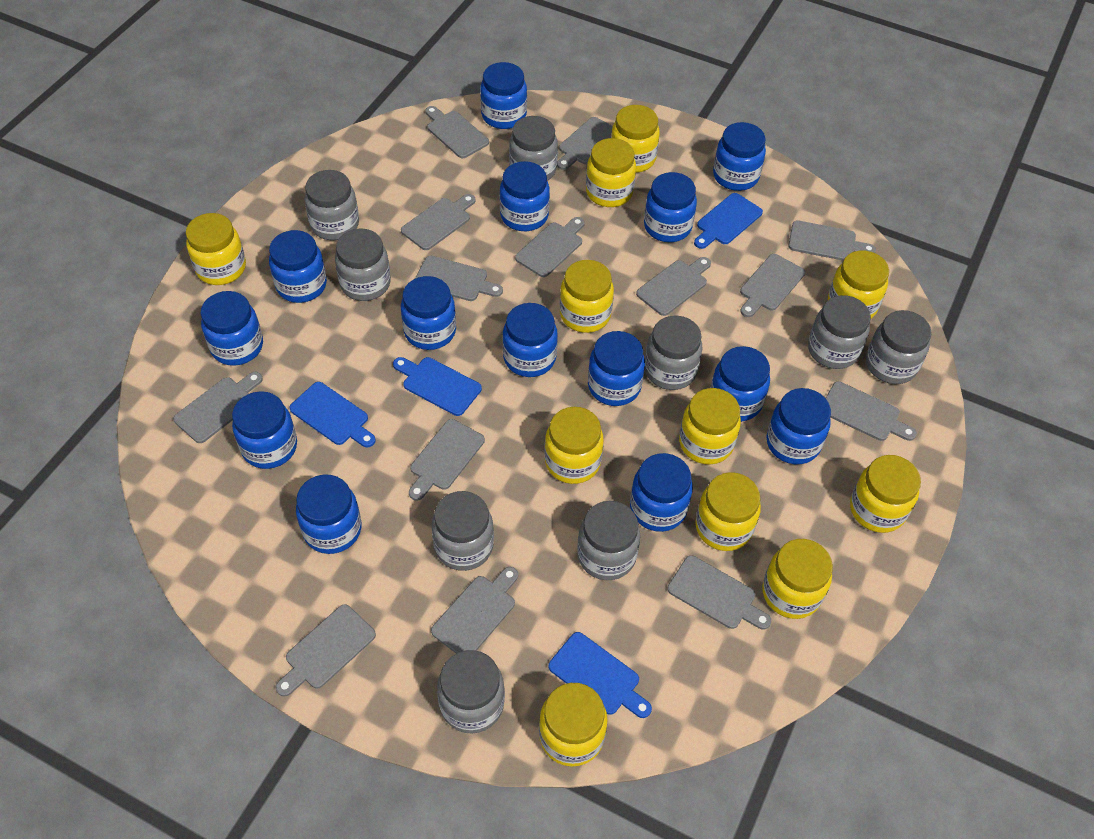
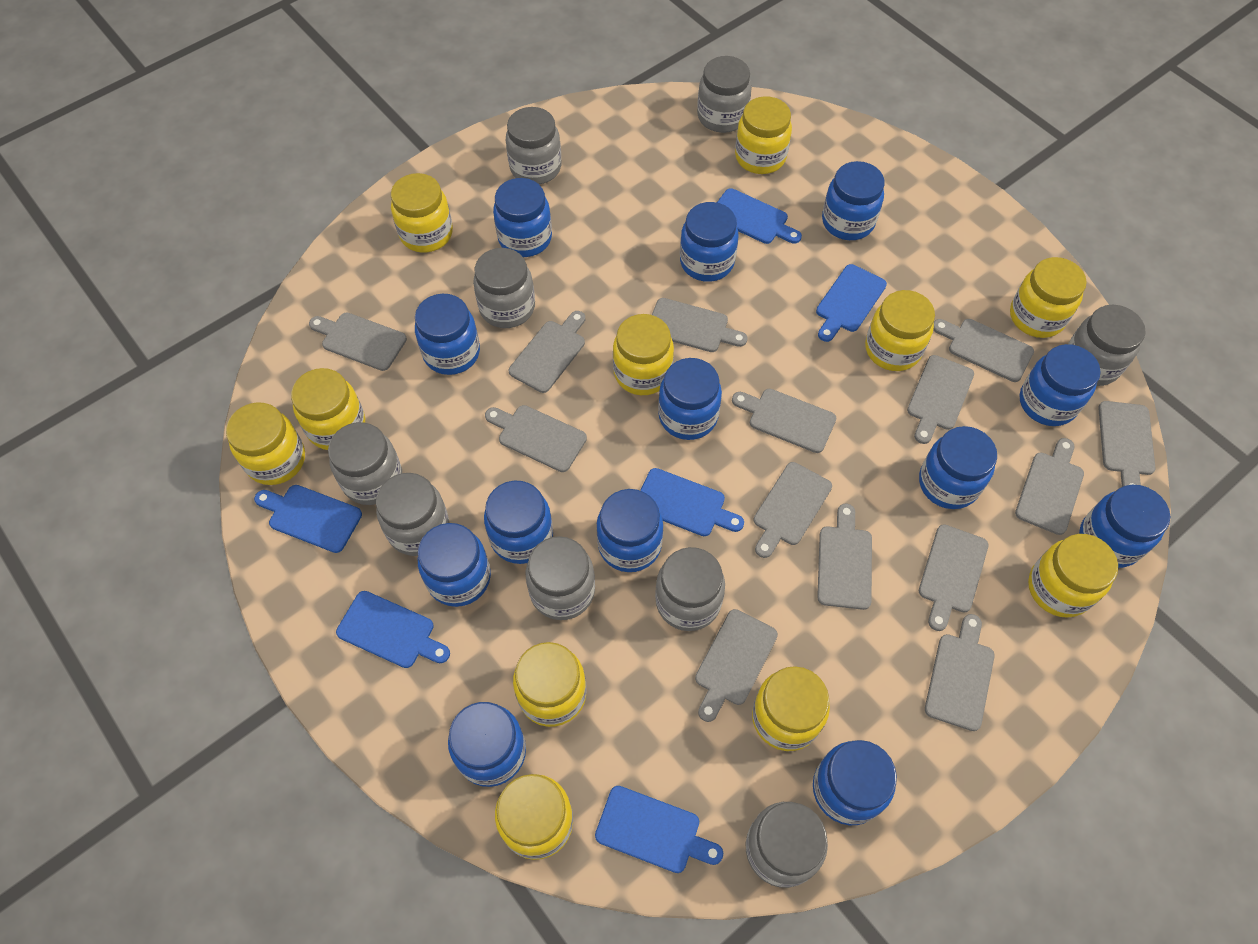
blue cutting board: [289,382,376,447] [393,357,482,416] [549,632,652,718] [694,193,763,249] = 4 -> [254,485,362,553] [336,591,450,668] [595,786,723,873] [640,468,744,536] [717,188,802,244] [816,264,887,342] = 6
blue jar: [201,291,263,366] [232,391,297,469] [269,230,327,303] [296,474,361,554] [401,276,456,350] [480,62,527,129] [500,161,550,231] [503,303,558,377] [588,331,645,406] [630,453,693,532] [644,172,697,242] [710,346,770,422] [713,122,766,191] [766,388,831,464] = 14 -> [415,294,480,375] [418,523,491,607] [448,702,526,787] [484,481,553,564] [493,178,552,257] [596,489,663,572] [658,358,722,440] [680,202,738,282] [813,740,897,825] [822,161,885,240] [919,426,997,509] [1020,344,1101,426] [1079,485,1170,568] = 13

